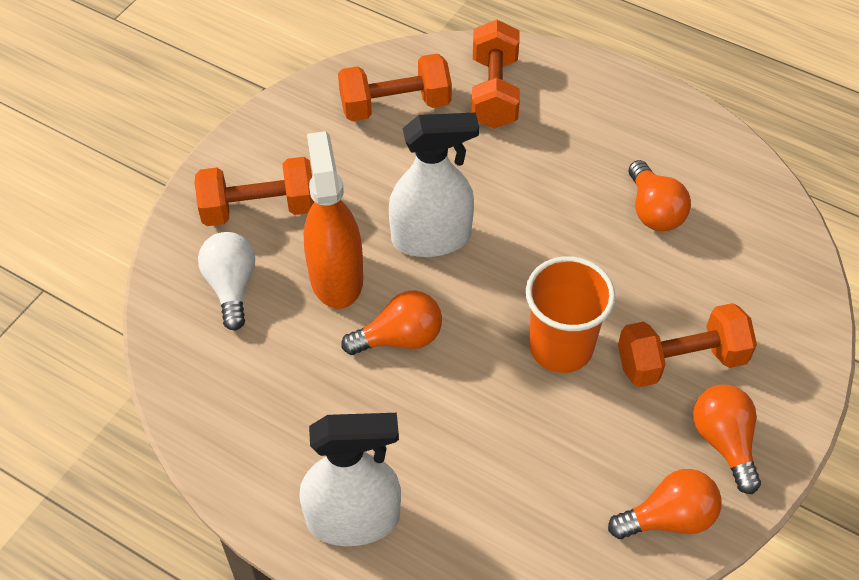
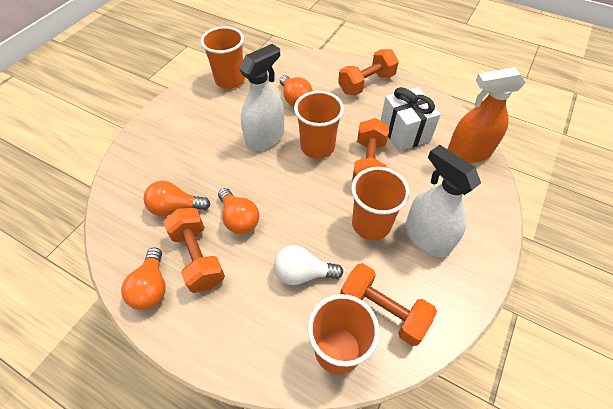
orange cup: [526,256,615,373] = 1 -> [201,26,245,89] [294,91,344,159] [308,294,380,374] [351,167,410,240] = 4
white gift: none = 0 -> [380,87,441,151] = 1

